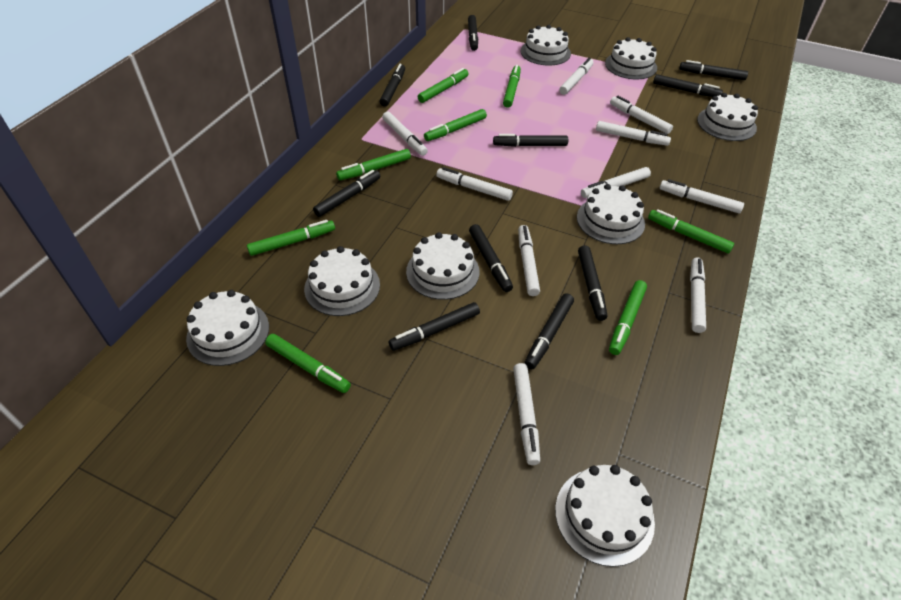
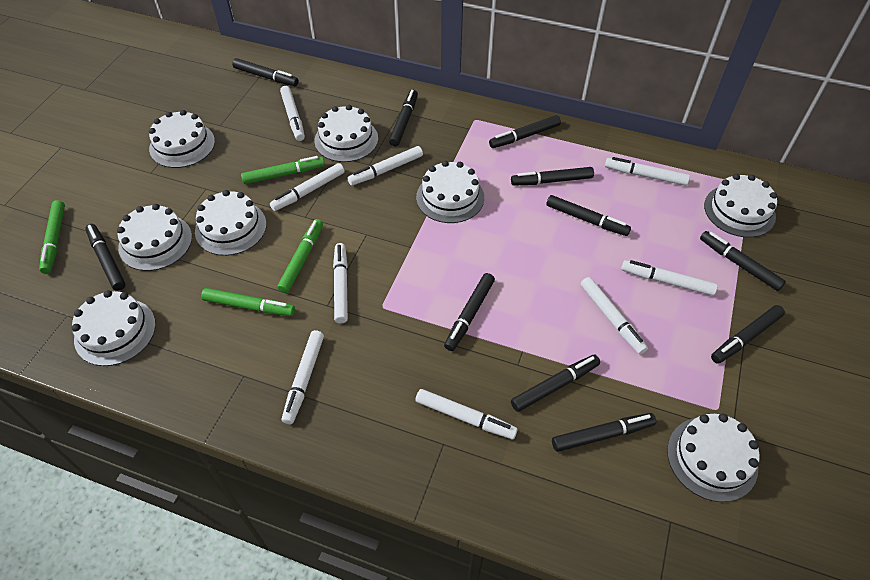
black marker: [313,170,380,217] [379,64,405,107] [389,302,480,351] [468,15,478,51] [469,224,513,292] [493,134,568,147] [524,293,574,369] [578,245,607,321] [653,74,723,97] [679,60,748,80] = 10 -> [85,224,125,291] [232,58,299,86] [389,90,418,146] [444,273,495,351] [489,115,561,148] [511,167,594,186] [511,355,600,412] [546,195,631,236] [552,413,656,452] [700,231,786,291] [711,305,785,364] = 11
green marker: [247,220,335,256] [265,334,351,393] [336,149,411,180] [418,68,469,103] [424,109,487,141] [503,65,521,108] [609,280,647,355] [648,209,734,253] = 8 -> [39,200,65,274] [201,288,295,316] [241,156,325,184] [277,219,323,293] = 4
white marker: [382,112,428,156] [437,167,513,201] [513,363,540,465] [518,225,540,296] [559,57,594,95] [581,167,651,198] [596,121,671,146] [610,96,673,134] [659,179,744,213] [690,258,706,333] = 10 -> [270,163,345,211] [280,86,305,141] [282,330,324,424] [333,243,348,324] [347,146,423,186] [415,389,518,439] [581,277,648,354] [605,157,690,186] [621,260,718,296] = 9

